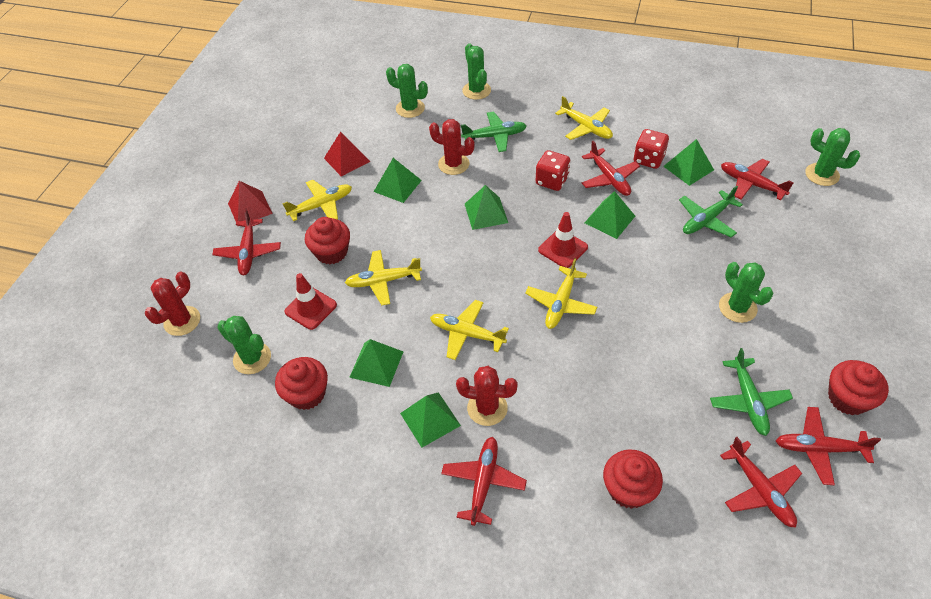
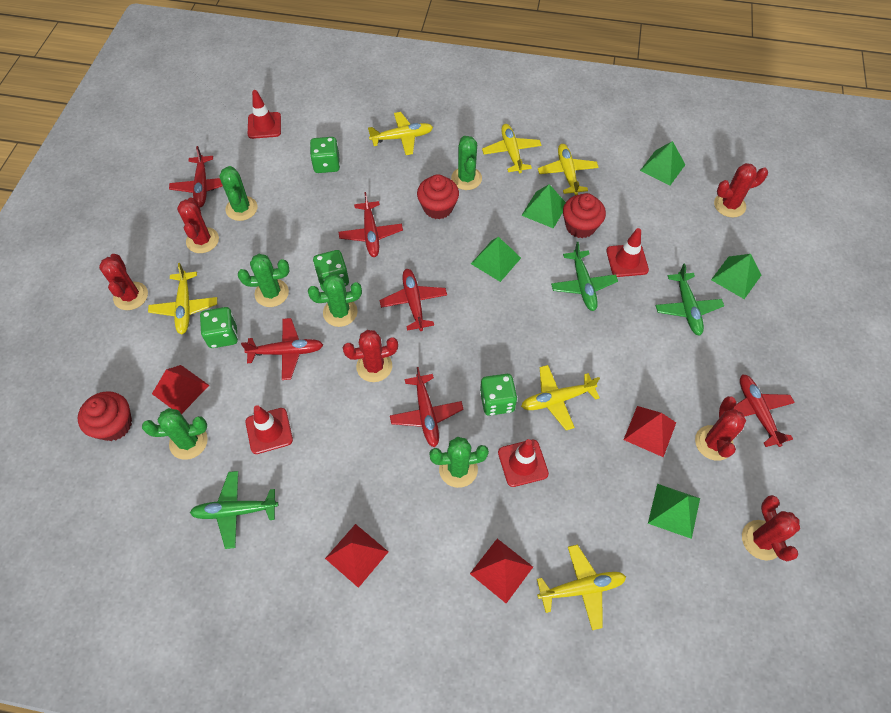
green cactus: [217,316,271,374] [386,64,428,118] [462,43,491,100] [719,262,773,323] [806,128,860,186] = 5 -> [142,408,208,460] [219,166,257,221] [238,254,289,307] [308,274,362,327] [429,437,489,488] [451,136,482,190] = 6
green dice: none = 0 -> [200,307,238,348] [310,137,340,173] [313,250,349,291] [480,374,517,416] = 4
green pyramid: [349,339,403,387] [374,158,422,203] [400,392,461,448] [465,185,508,230] [585,191,635,239] [663,139,714,186] = 6 -> [471,237,521,282] [521,184,566,229] [640,141,685,185] [648,484,700,539] [711,254,761,299] = 5
red cactus: [145,272,200,336] [429,119,475,175] [456,366,518,426] = 3 -> [99,254,148,310] [177,197,219,253] [342,330,398,382] [695,396,746,461] [714,163,768,218] [742,495,800,561] = 6
red cupcake: [275,357,328,410] [305,217,350,264] [603,449,663,509] [828,360,889,415] = 4 -> [78,391,132,441] [417,174,459,219] [563,193,606,238] = 3
red dice: [536,150,570,191] [634,129,669,169] = 2 -> none = 0
red pyramid: [228,181,273,226] [324,131,370,176] = 2 -> [152,365,209,414] [325,524,388,588] [470,539,533,603] [624,406,676,457] = 4
red traffic cone: [284,273,337,330] [538,212,588,268] = 2 -> [246,405,293,454] [248,90,281,139] [498,439,549,487] [606,228,649,277] = 4
yellow plane: [282,180,352,221] [345,250,422,305] [430,300,509,360] [525,258,597,329] [555,96,613,140] = 5 -> [148,263,217,335] [368,112,433,155] [482,124,542,173] [521,365,600,430] [537,545,626,630] [538,144,599,195] = 6

